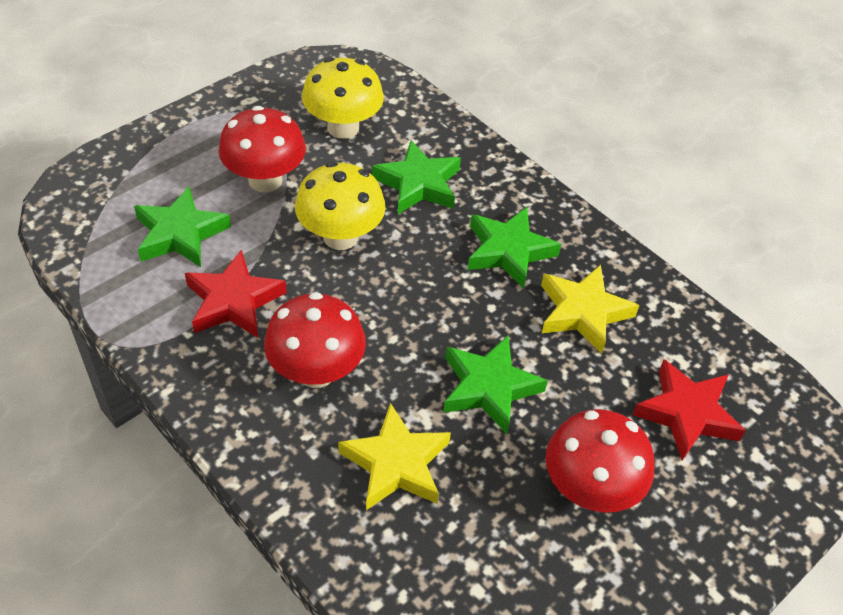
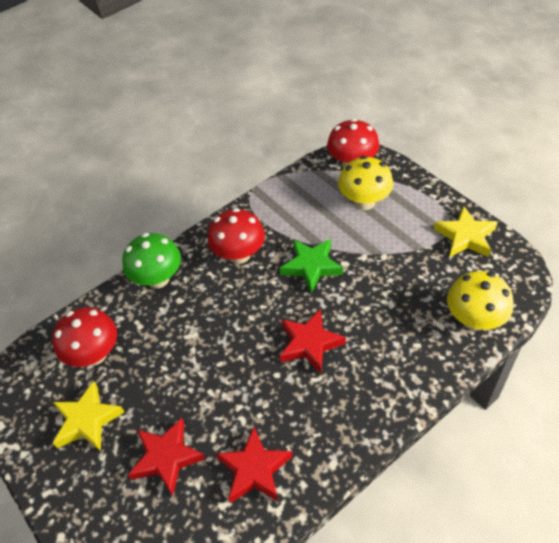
green mushroom: none = 0 -> [122,233,181,288] = 1
green star: [134,186,231,267] [372,140,461,214] [443,336,548,434] [467,207,561,289] = 4 -> [280,239,343,293] = 1
red star: [185,250,287,338] [632,359,746,460] = 2 -> [128,418,205,495] [216,427,292,503] [280,309,346,373] = 3

